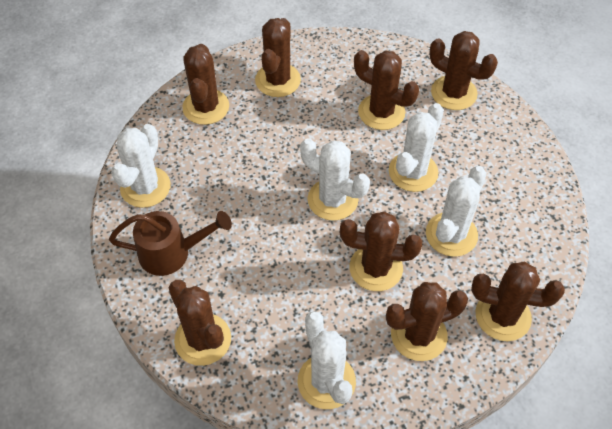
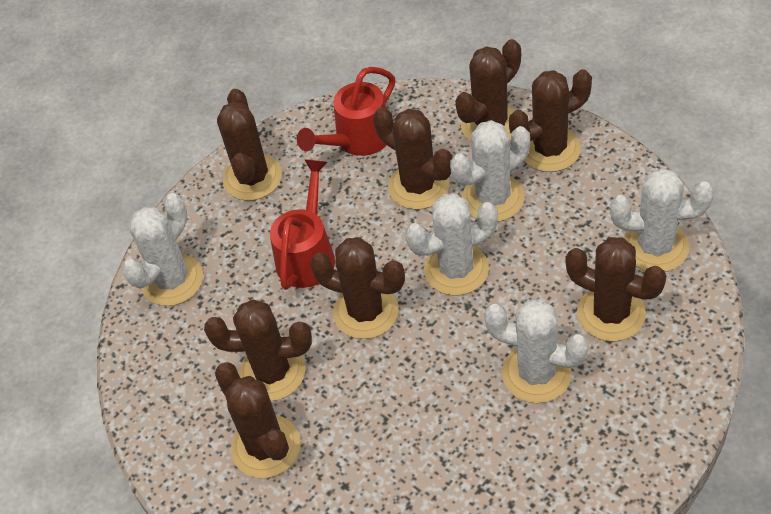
brown watering can: [109,211,232,276] = 1 -> none = 0
red watering can: none = 0 -> [270,159,335,290] [297,67,395,156] = 2

